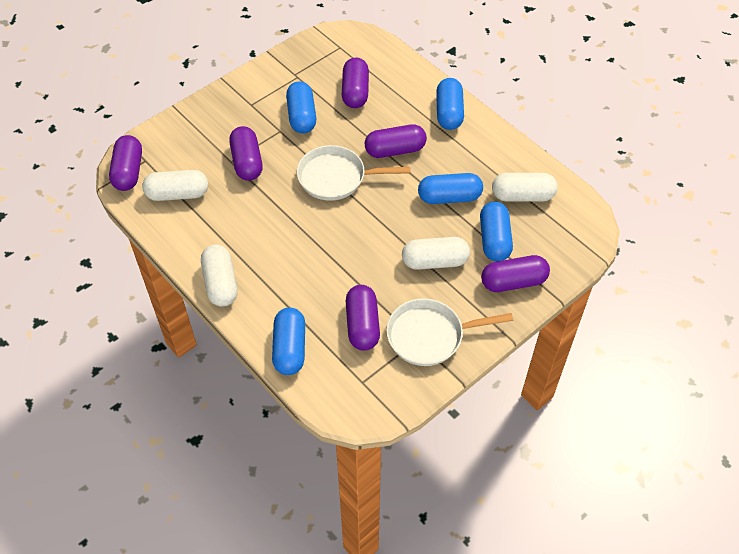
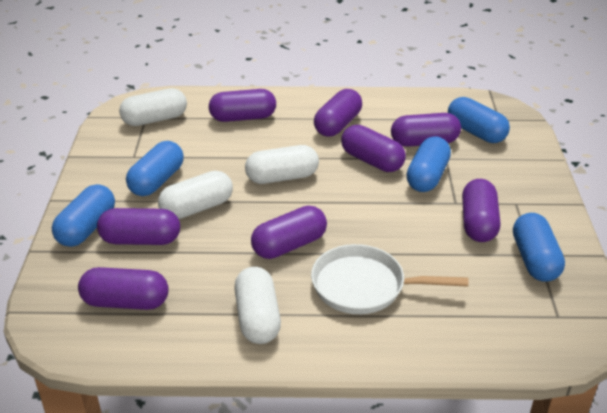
purple capsule: [109,135,142,191] [229,126,263,181] [342,57,369,108] [346,285,380,351] [365,125,427,158] [481,255,550,292] = 6 -> [78,267,169,310] [97,208,180,245] [209,89,276,122] [251,206,327,259] [314,89,362,137] [341,125,406,172] [391,113,461,147] [462,179,500,242] = 8
white pan: [297,145,410,201] [386,298,513,366] = 2 -> [311,244,468,314] = 1

